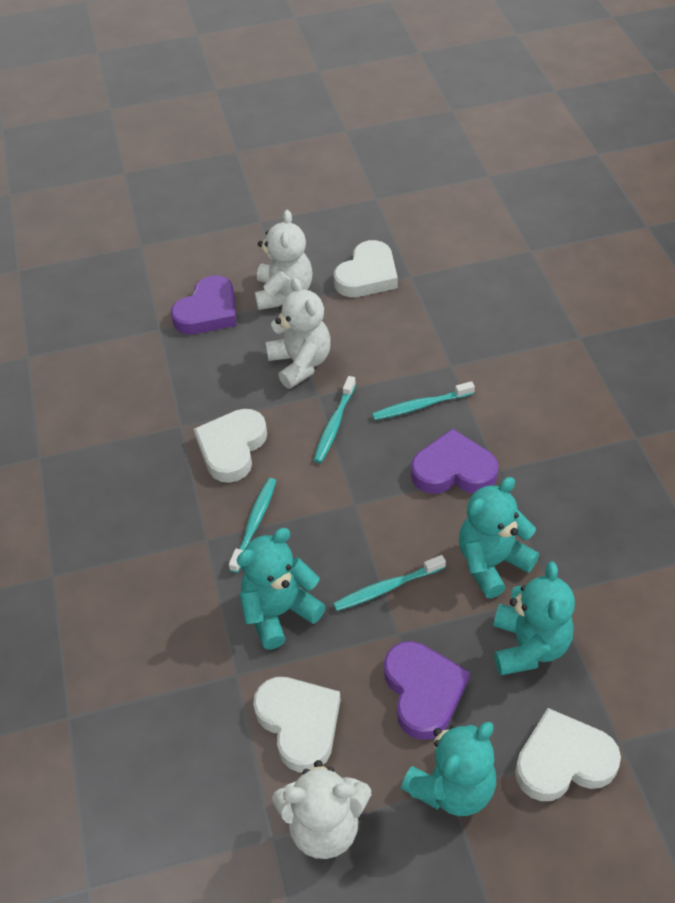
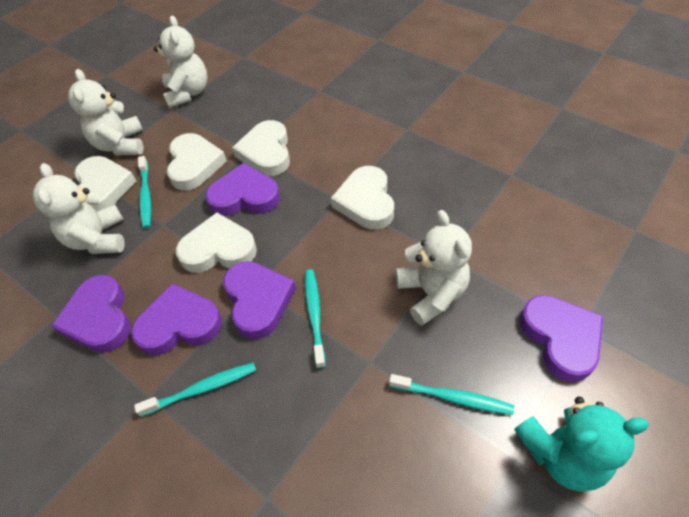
purple heart: [171,276,237,334] [384,641,470,740] [411,428,498,494] = 3 -> [51,275,131,353] [131,283,222,355] [205,163,280,216] [223,261,296,339] [520,295,603,382] = 5
turquoise teddy bear: [237,528,326,649] [401,722,496,816] [459,477,539,598] [493,561,575,676] = 4 -> [514,397,649,492] = 1
white heart: [194,409,267,483] [253,677,341,773] [334,240,398,297] [515,708,621,801] = 4 -> [74,156,136,212] [167,133,227,190] [175,213,257,273] [232,120,290,176] [331,166,394,229] = 5
white teddy bear: [255,210,312,310] [266,278,331,389] [272,760,371,859] = 3 -> [33,163,125,254] [68,69,143,156] [154,15,208,108] [396,210,472,326] = 4

